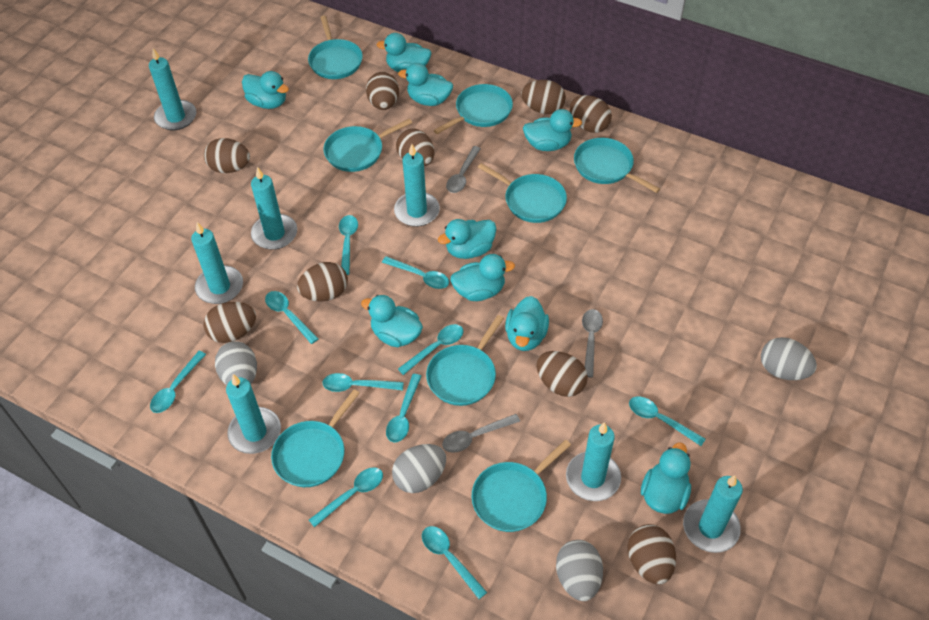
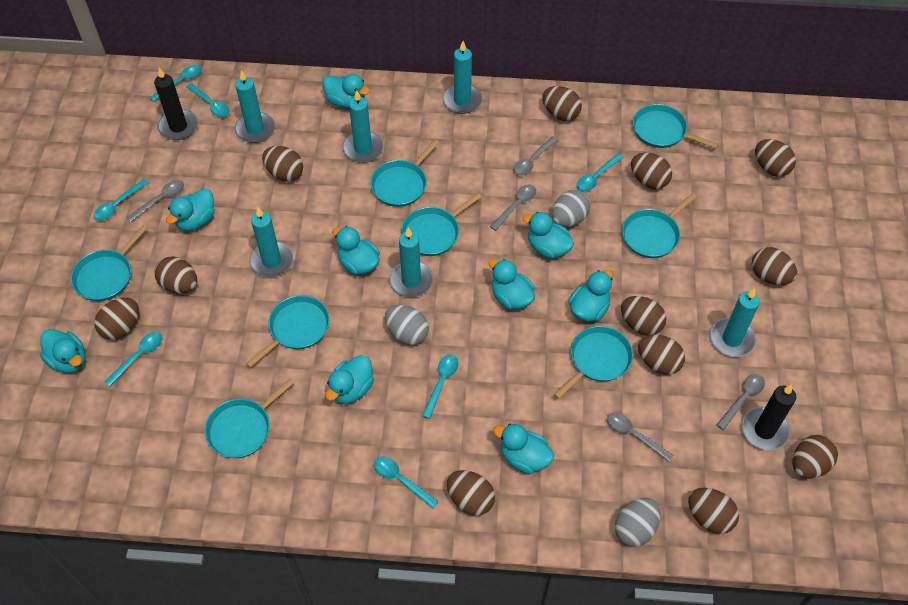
black candle: none = 0 -> [154,68,198,140] [742,384,796,451] = 2
brown egg: [204,138,250,173] [204,302,256,343] [297,262,348,302] [366,72,399,110] [396,129,434,166] [521,80,566,114] [536,351,588,397] [570,95,612,133] [627,524,676,584] = 9 -> [94,297,139,340] [154,256,197,294] [262,146,303,182] [447,470,495,516] [542,86,582,121] [621,296,666,335] [631,153,672,189] [638,335,685,375] [688,488,739,534] [752,247,797,285] [755,139,796,177] [792,435,838,479] = 12
grey egg: [215,341,257,386] [392,444,446,493] [556,540,603,601] [761,337,817,380] = 4 -> [385,305,429,345] [552,190,590,227] [615,498,661,547] = 3
grey spoon: [442,414,520,453] [446,146,481,193] [582,309,603,377] = 3 -> [127,180,184,222] [490,184,536,231] [513,136,558,176] [607,413,674,462] [717,374,765,430] = 5
turquoise candle: [149,48,196,130] [191,222,243,304] [226,374,281,454] [251,167,297,250] [394,144,440,227] [566,422,621,501] [683,475,743,553] = 7 -> [235,70,275,143] [249,207,293,277] [342,90,383,163] [389,227,434,297] [443,41,482,114] [710,288,760,357] = 6
turquoise spoon: [150,351,206,413] [265,291,318,344] [309,467,383,528] [323,373,404,392] [339,215,358,275] [382,256,449,289] [386,374,422,442] [398,324,463,375] [422,526,487,599] [629,396,706,446] = 10 -> [94,179,149,221] [104,332,162,386] [149,65,202,102] [186,83,230,117] [374,457,439,508] [422,354,458,419] [577,153,624,192] = 7

